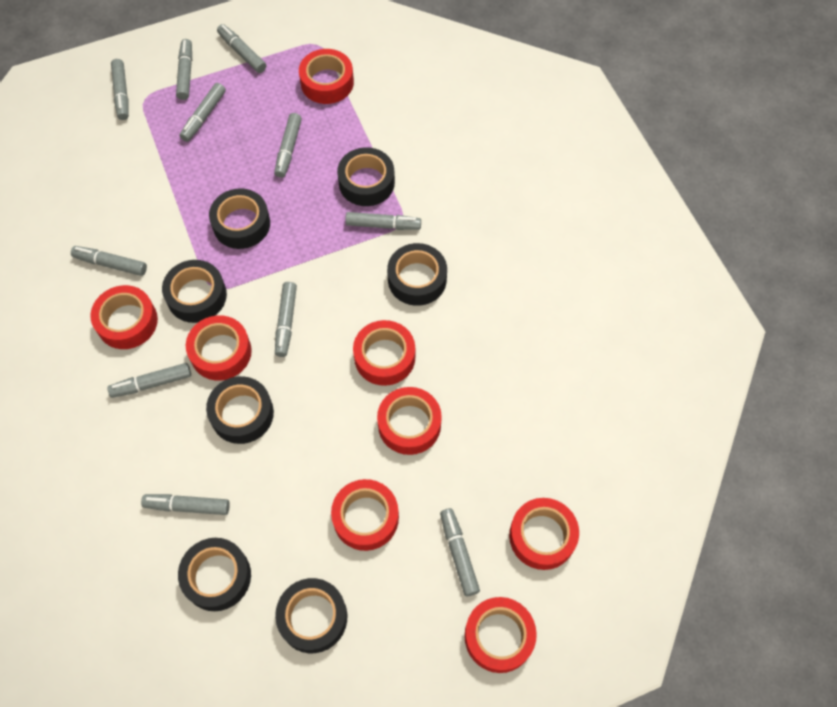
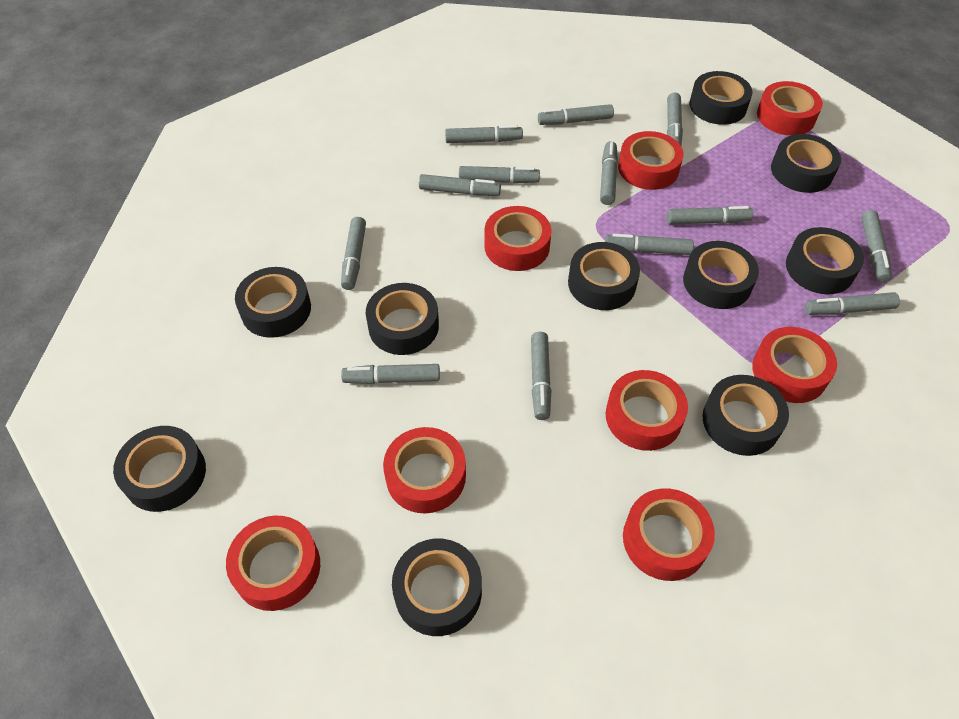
black tape: [162,260,227,323] [178,538,251,611] [206,376,274,444] [209,189,270,249] [275,578,347,653] [337,147,395,206] [387,243,447,306] = 7 -> [113,426,206,512] [235,267,311,338] [366,283,439,355] [392,539,482,636] [568,242,640,310] [683,241,759,309] [689,71,752,125] [703,375,789,456] [771,134,841,193] [786,227,864,294] = 10
grey marker: [71,246,147,276] [107,363,191,398] [111,59,129,120] [141,494,230,515] [176,39,192,100] [180,83,226,142] [217,24,266,73] [274,113,302,178] [275,282,297,357] [345,212,421,230] [440,508,480,596] = 11 -> [341,217,366,290] [341,364,440,384] [419,174,501,196] [445,125,523,143] [459,166,540,184] [531,332,551,420] [538,104,614,125] [600,141,618,205] [605,234,694,255] [667,92,683,145] [667,206,754,225] [805,292,900,315] [861,210,892,282] = 13

